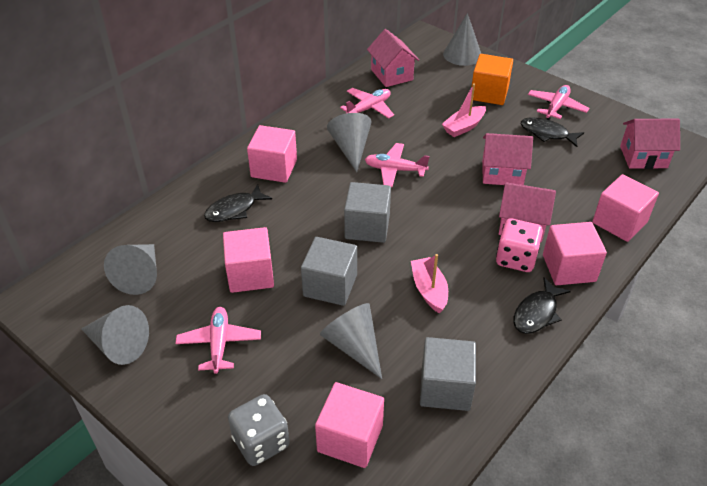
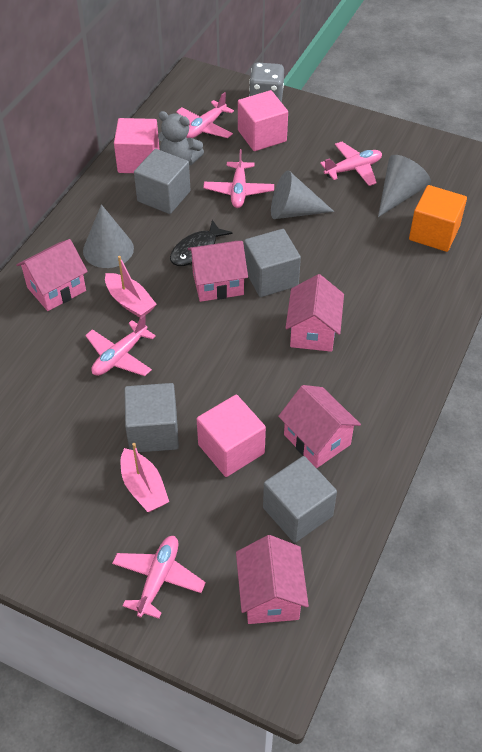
black fish: [204,184,272,222] [513,277,571,334] [521,117,584,147] = 3 -> [170,220,233,266] = 1
grey cone: [81,305,149,365] [104,244,157,295] [320,303,382,379] [327,113,372,172] [443,13,481,66] = 5 -> [83,204,134,268] [271,170,334,219] [378,155,431,217] = 3
grey cube: [301,237,357,306] [344,182,391,243] [420,337,476,411] = 3 -> [124,383,179,452] [134,149,190,214] [244,229,301,297] [263,456,337,543] = 4
grey teddy bear: none = 0 -> [158,111,204,166] = 1
pink cube: [223,227,274,293] [247,125,297,183] [315,382,384,468] [543,222,607,285] [592,174,659,242] = 5 -> [114,118,159,173] [197,395,266,477] [238,90,288,151] = 3
pink dice: [496,218,543,272] = 1 -> none = 0
pink house: [367,29,419,87] [482,133,533,185] [499,182,556,242] [620,119,680,169] = 4 -> [16,239,88,311] [188,241,248,302] [236,535,309,624] [278,385,361,468] [286,274,344,352] = 5
pink plane: [175,307,261,374] [340,88,394,119] [365,143,430,187] [528,85,589,120] = 4 -> [85,315,156,376] [112,536,206,619] [176,92,234,138] [203,149,274,208] [320,142,382,186] = 5

